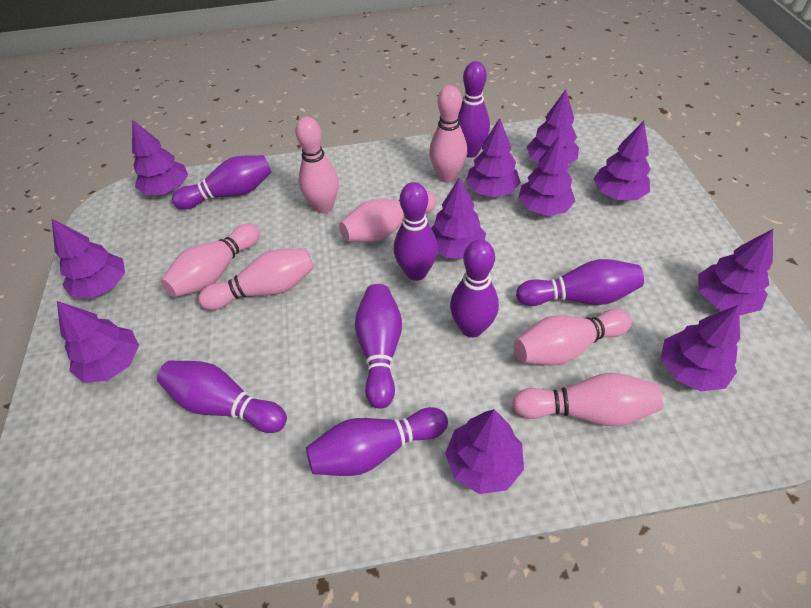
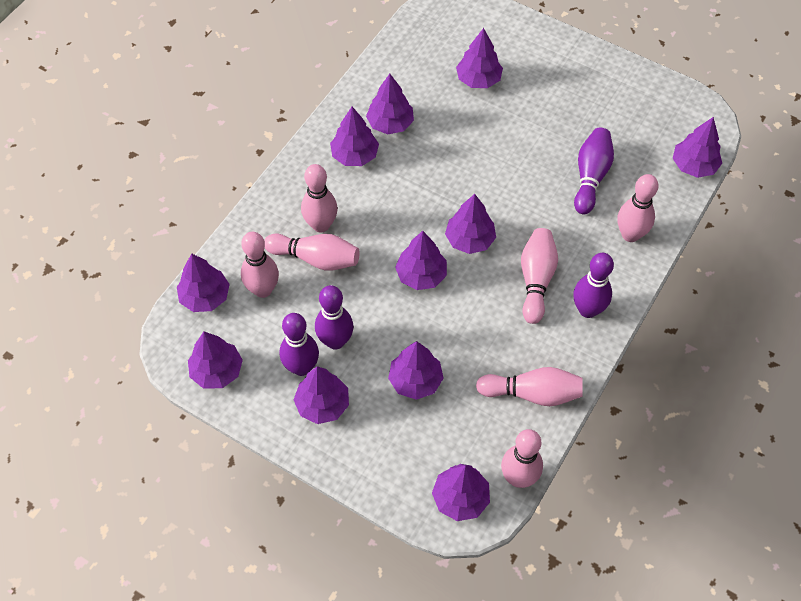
purple bowling pin: [157,360,287,433] [172,155,272,210] [306,407,448,476] [355,284,402,409] [394,182,438,281] [450,239,499,338] [458,61,490,158] [516,259,644,306] = 8 -> [280,313,319,376] [315,285,354,350] [573,253,614,318] [574,128,614,214] = 4

